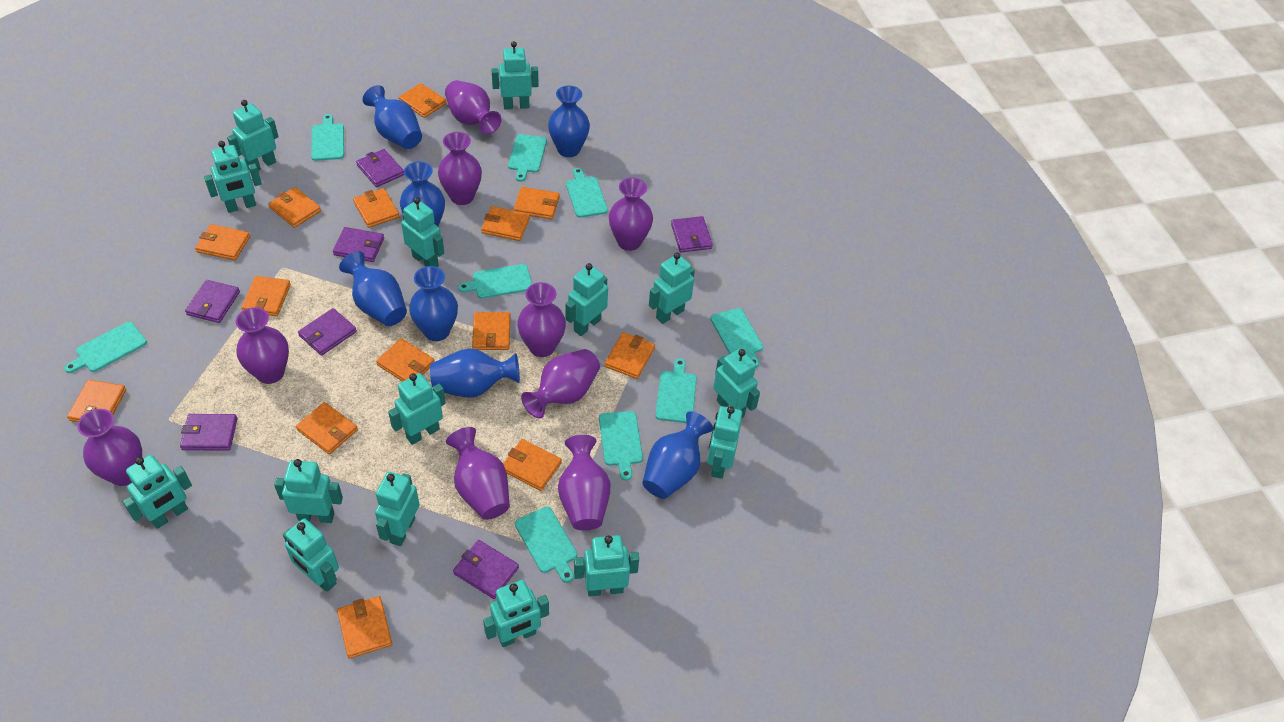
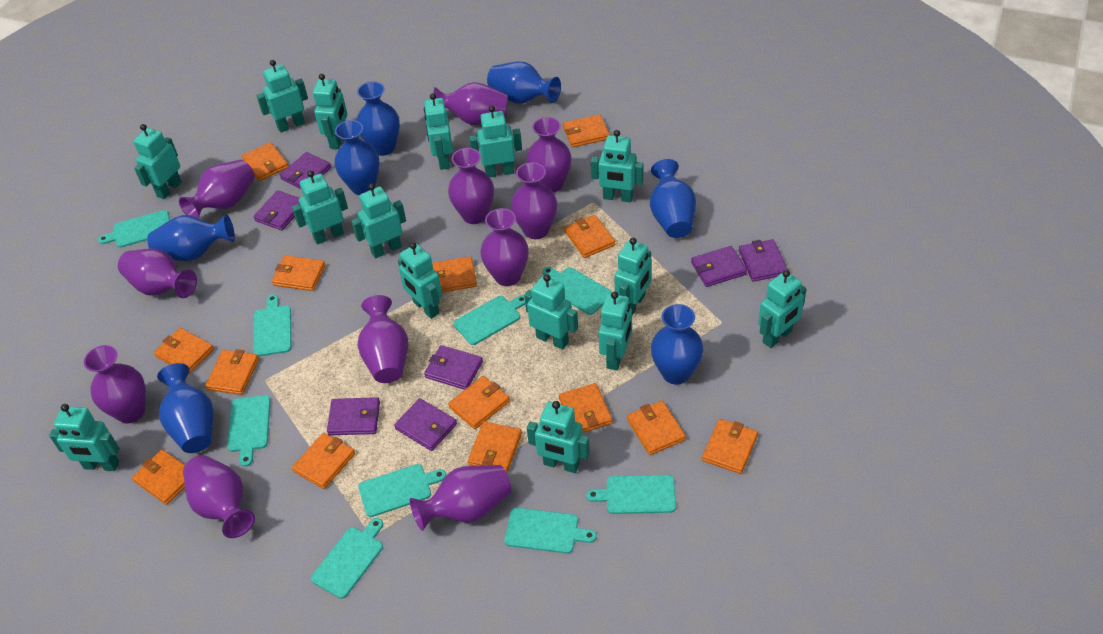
purple vase: [77,409,142,486] [236,307,289,384] [438,132,482,205] [445,80,501,134] [446,427,510,520] [517,282,566,357] [521,349,600,418] [558,435,610,531] [609,177,653,251] = 9 -> [84,345,146,423] [118,248,197,298] [179,160,255,218] [183,455,255,538] [357,295,408,383] [410,465,512,531] [433,82,508,125] [448,148,494,224] [480,208,529,286] [511,162,557,239] [526,117,572,193] = 11

